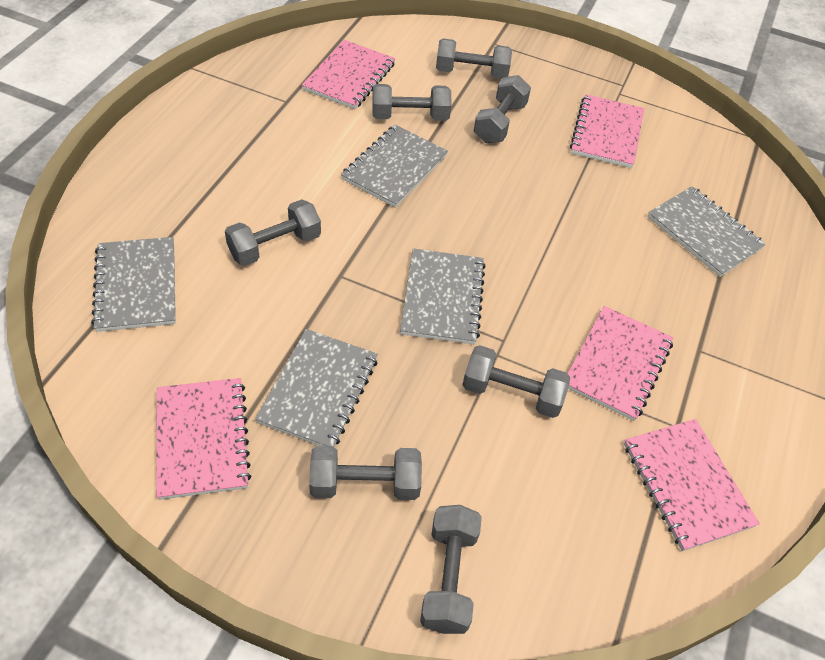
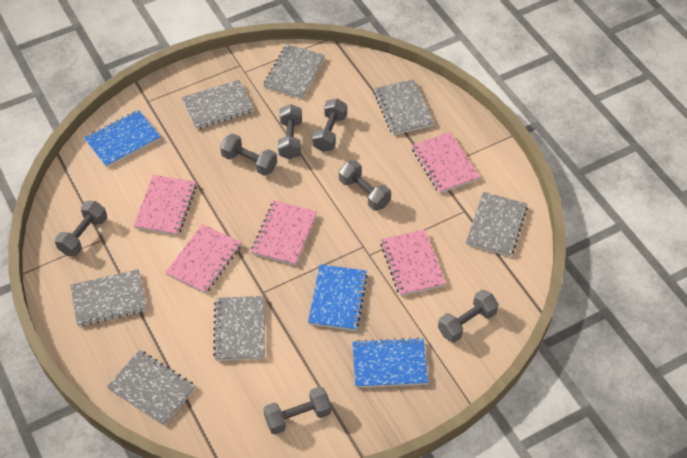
blue notebook: none = 0 -> [84,110,161,168] [308,264,368,331] [352,337,428,388] = 3
grey notebook: [91,237,176,332] [255,329,378,447] [341,124,448,208] [400,248,486,344] [648,186,766,277] = 5 -> [70,269,147,326] [107,350,196,426] [182,80,254,129] [213,296,265,361] [263,44,325,99] [374,79,434,135] [466,192,528,257] = 7

